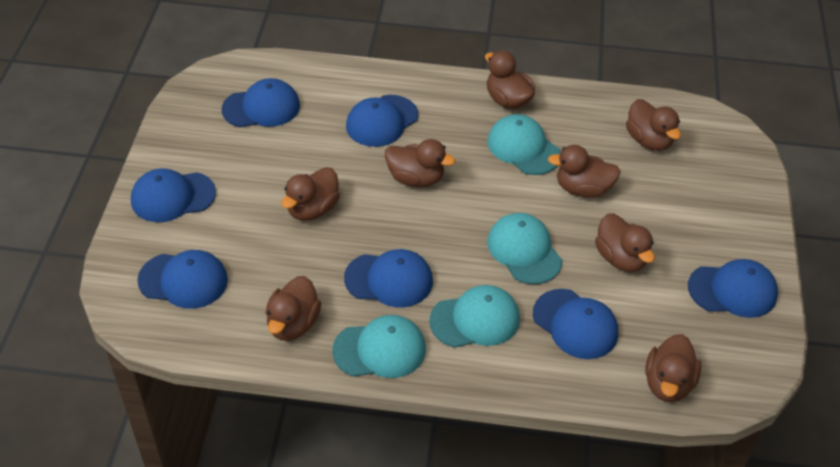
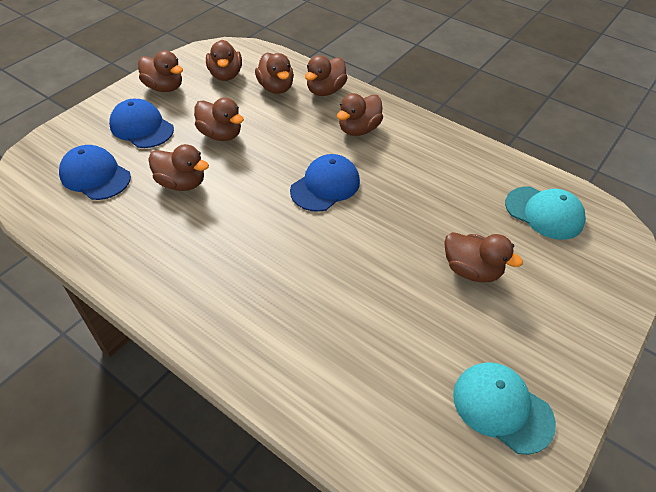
blue cap: [131,168,216,222] [137,250,228,309] [222,78,300,127] [344,249,433,307] [346,95,419,147] [533,289,618,359] [688,259,778,318] = 7 -> [59,145,131,200] [109,99,174,148] [290,154,360,212] = 3
turquoise cap: [332,315,426,378] [429,285,520,348] [487,114,561,175] [487,213,562,284] = 4 -> [453,362,556,455] [505,187,586,240] = 2

